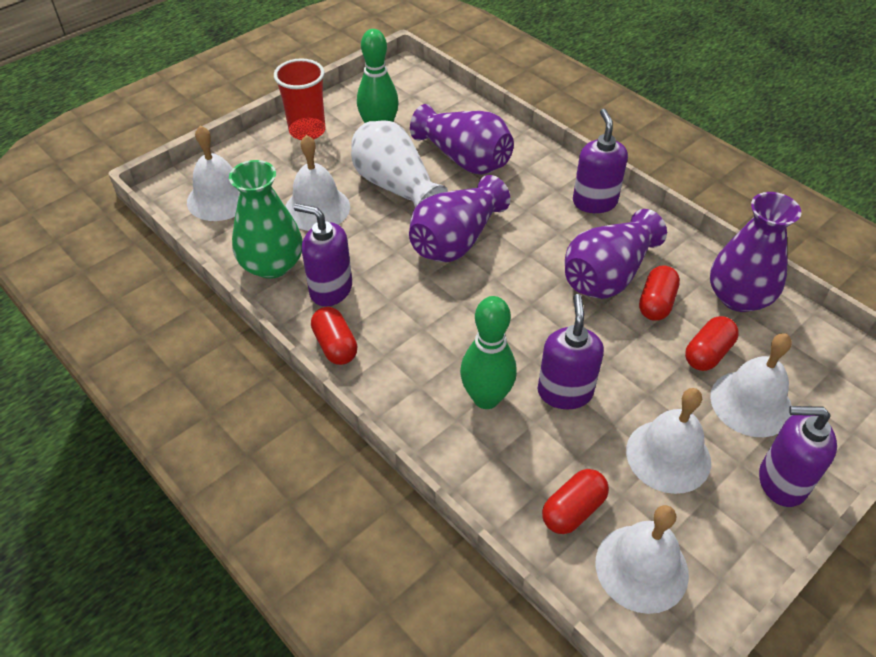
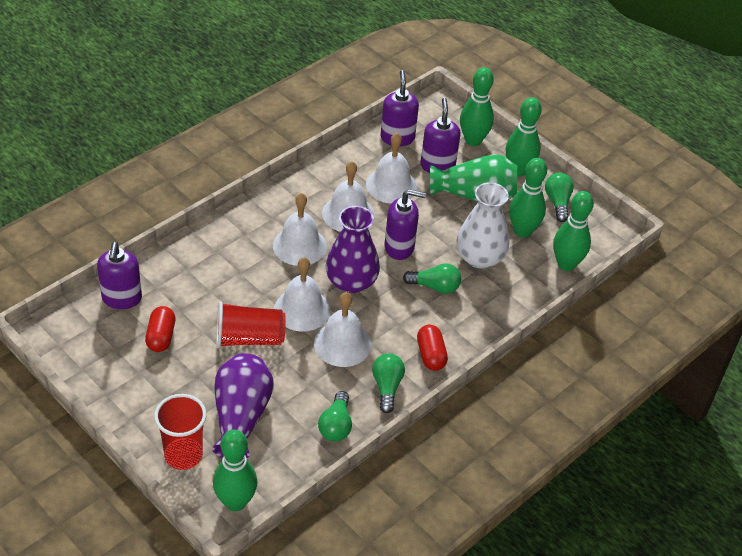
green bowling pin: [357,29,399,123] [460,296,517,409] = 2 -> [213,430,257,511] [460,67,494,146] [506,97,542,176] [509,158,547,238] [553,191,594,271] = 5
green light bulb: none = 0 -> [318,391,352,442] [372,353,405,413] [403,263,461,294] [545,172,574,222] = 4
purple vase: [409,175,510,262] [410,104,514,175] [565,209,667,299] [710,192,801,312] = 4 -> [212,353,274,458] [326,206,380,293] = 2
red capsule: [311,307,357,365] [542,469,609,534] [639,265,680,321] [685,316,739,371] = 4 -> [145,306,176,352] [417,325,448,371] = 2
red cup: [274,59,326,140] = 1 -> [154,394,207,470] [216,302,286,348] = 2

